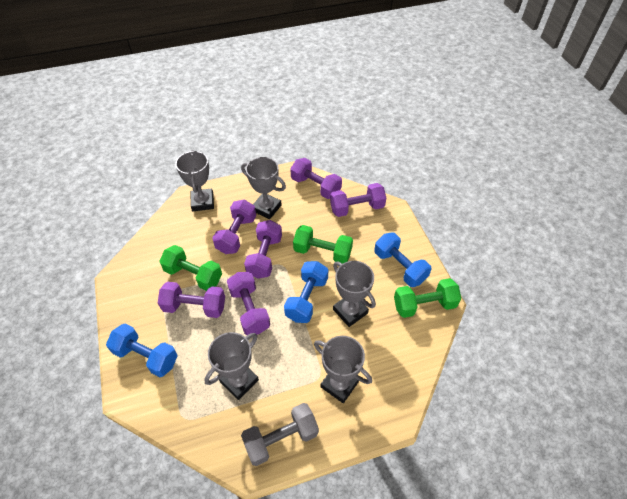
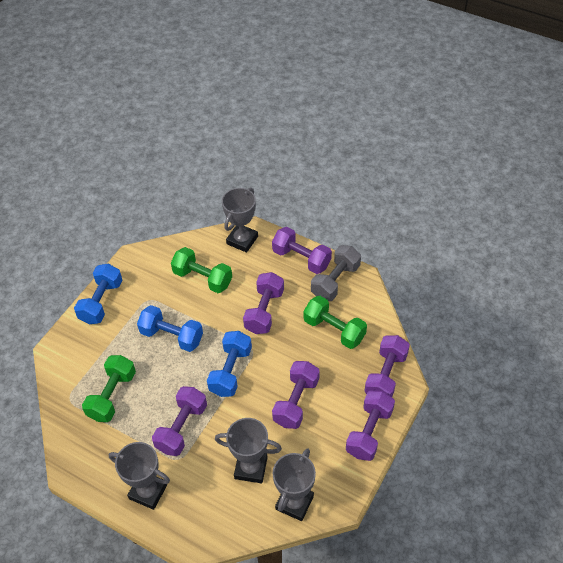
grey trophy: [175,150,214,211] [204,332,259,400] [241,157,286,219] [314,336,372,403] [333,261,376,327] = 5 -> [109,442,170,510] [215,418,282,483] [222,188,258,253] [273,448,316,521] = 4

